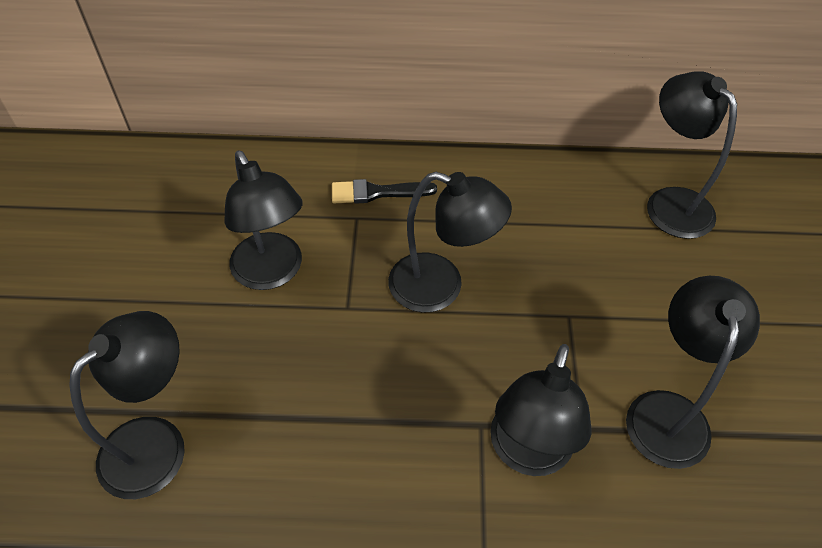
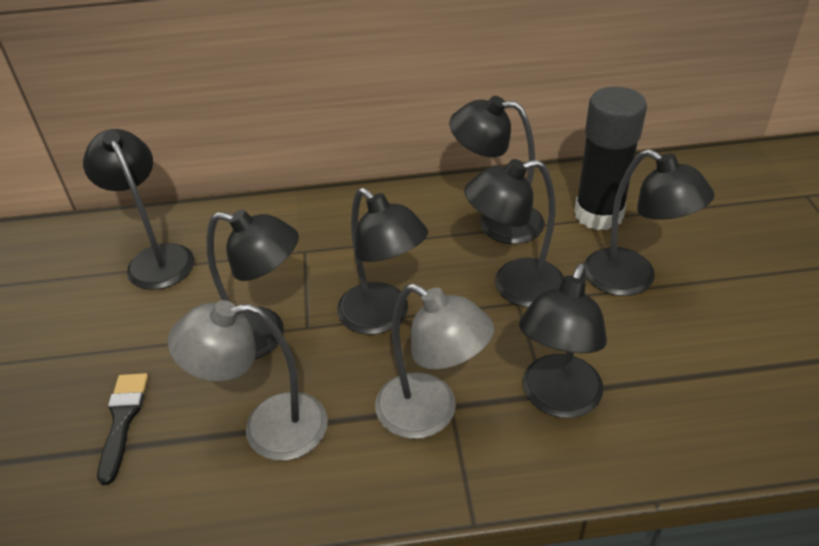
black glue stick: none = 0 -> [574,86,647,230] = 1
black lamp: [69,311,185,499] [224,151,303,290] [388,172,512,313] [490,344,592,476] [626,276,760,469] [647,71,737,239] = 6 -> [83,129,194,290] [207,209,299,359] [337,188,428,335] [449,96,545,244] [464,159,564,307] [519,263,607,418] [584,149,715,296] = 7
grey lamp: none = 0 -> [168,300,328,461] [375,283,494,439] = 2

